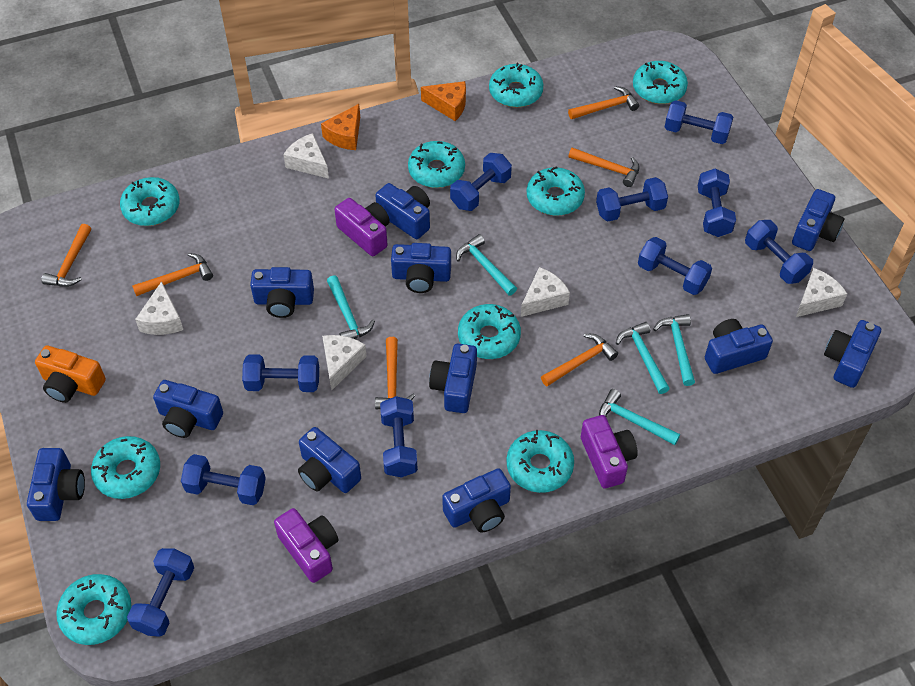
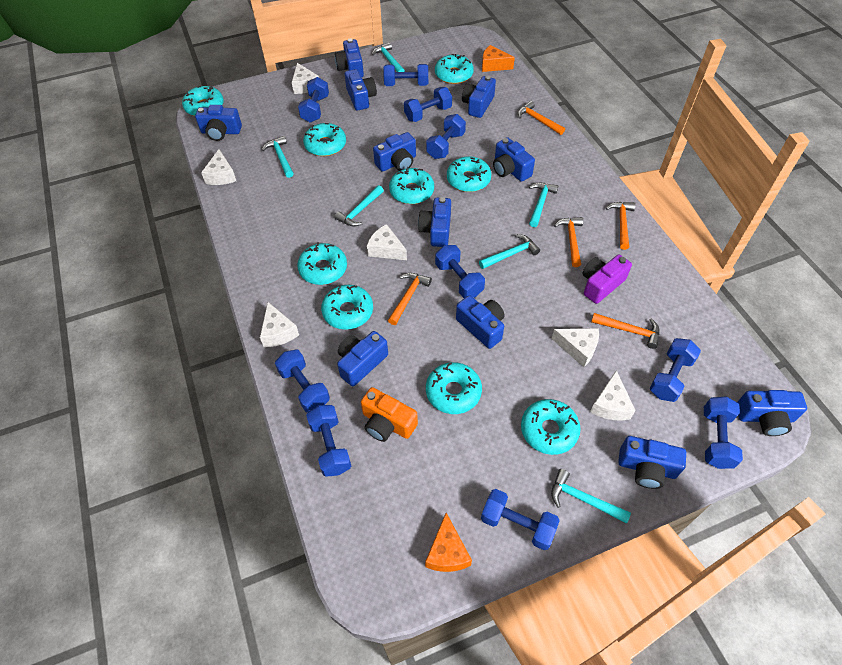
orange hammer: [41,224,91,287] [132,253,213,296] [375,337,415,410] [541,334,618,386] [568,86,639,119] [568,147,640,187] = 6 -> [388,273,432,325] [518,101,565,135] [554,217,583,267] [591,313,660,349] [606,202,636,250] = 5
purple camera: [274,508,339,583] [334,198,390,256] [581,415,638,488] = 3 -> [582,254,632,304] = 1
turquoise hammer: [327,275,375,339] [456,234,517,296] [599,389,680,445] [616,322,670,394] [653,314,695,386] = 5 -> [262,136,293,178] [334,185,384,227] [372,42,405,72] [479,234,540,269] [529,183,558,227] [551,469,631,523] = 6
white cheese: [135,281,183,335] [283,133,329,179] [322,335,367,391] [521,267,570,317] [796,268,847,317] = 5 -> [201,149,236,185] [260,302,299,347] [292,63,319,94] [367,224,407,260] [552,328,599,367] [590,370,636,420] = 6

